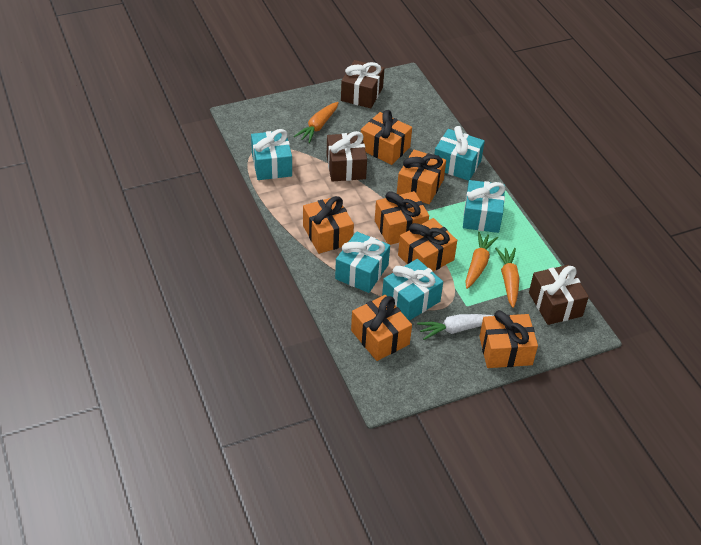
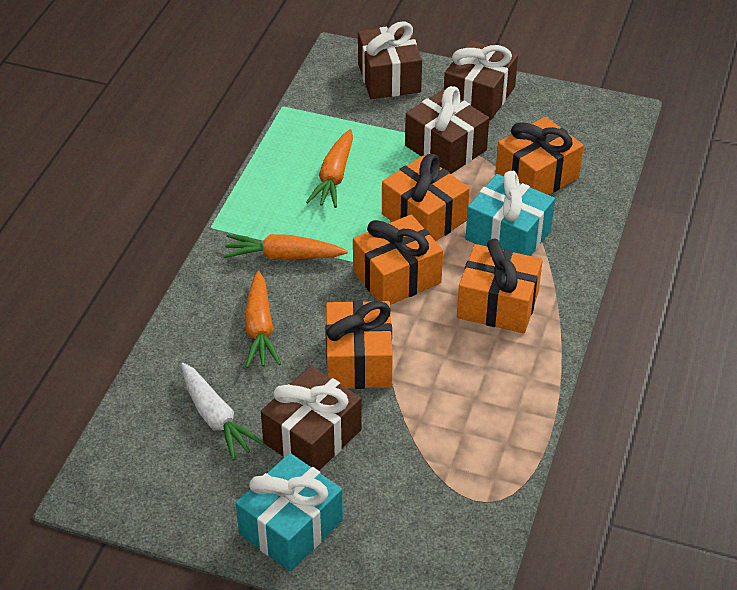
brown gift: [327,131,367,181] [341,60,384,108] [529,265,589,325] = 3 -> [261,366,362,471] [358,21,422,99] [405,86,489,174] [444,40,518,120] = 4
orange gift: [303,196,354,254] [351,295,412,361] [361,110,412,165] [375,191,429,245] [397,150,446,204] [398,218,457,271] [479,310,538,368] = 7 -> [325,300,393,389] [353,215,443,305] [382,154,470,241] [457,239,543,333] [495,117,584,195] = 5
turquoise gift: [251,129,292,180] [335,231,390,293] [382,259,443,321] [434,126,485,181] [463,180,505,233] = 5 -> [236,453,343,571] [466,171,555,256] = 2

